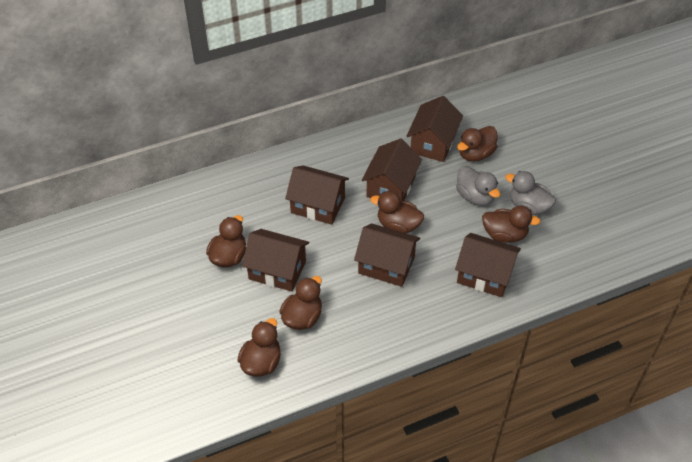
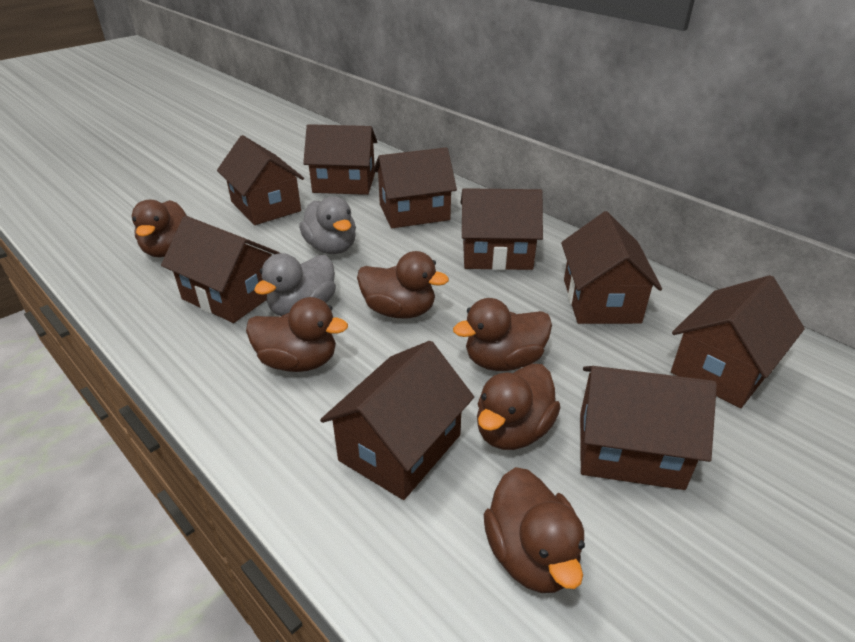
brown house: [242,229,309,292] [285,165,349,225] [354,223,420,287] [362,138,422,201] [406,96,463,162] [455,233,521,297] = 6 -> [161,216,280,323] [217,135,304,225] [303,124,377,195] [320,341,474,500] [373,147,457,228] [461,188,543,270] [561,211,662,324] [580,366,717,490] [671,275,805,408] = 9

